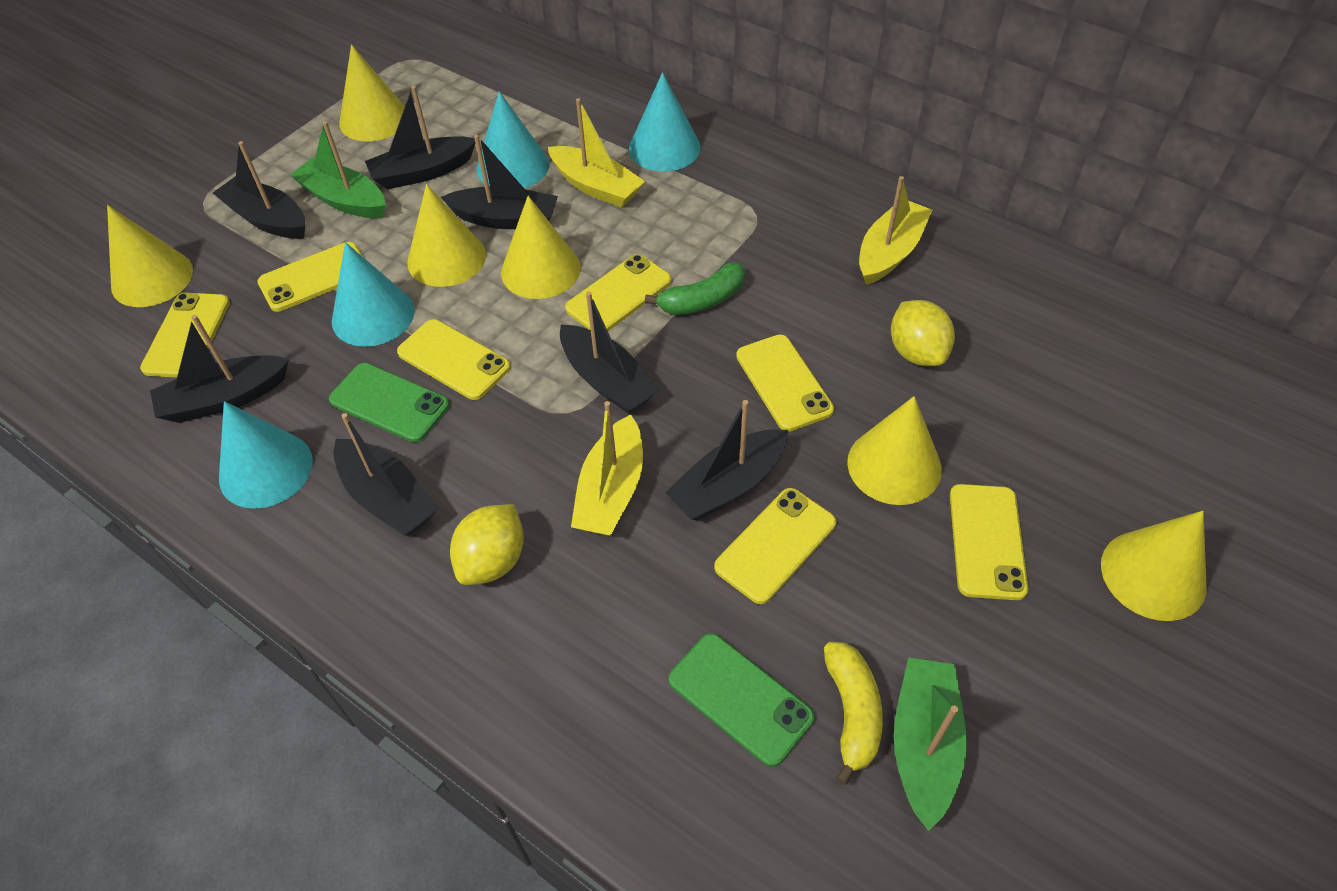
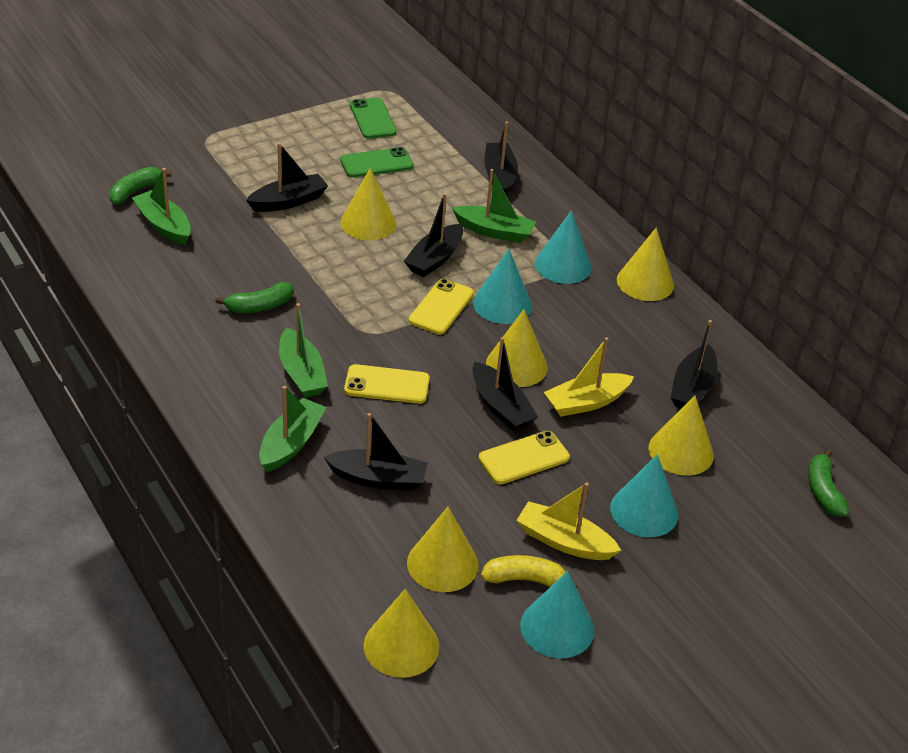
black boat: [150,315,289,423] [213,141,305,239] [333,413,437,536] [365,86,475,189] [441,135,558,229] [560,292,659,414] [665,400,788,521] = 7 -> [246,143,328,212] [323,413,428,491] [404,193,464,277] [473,337,538,431] [484,121,518,194] [671,320,717,408] = 6
green banana: [645,263,745,315] = 1 -> [109,167,171,204] [215,282,293,313] [808,449,850,517] = 3
green boat: [290,121,386,218] [894,657,967,831] = 2 -> [132,168,191,245] [259,386,327,472] [279,303,328,398] [452,169,536,243] = 4
yellow boat: [548,98,645,208] [571,401,643,536] [859,176,932,285] = 3 -> [516,482,621,560] [544,337,634,417] = 2
yellow lemon: [450,504,524,585] [891,300,955,366] = 2 -> none = 0
yellow phone: [140,293,230,378] [257,242,363,312] [397,319,511,400] [565,254,672,331] [714,488,836,604] [736,334,834,432] [950,484,1028,600] = 7 -> [344,364,430,404] [409,279,474,334] [479,431,570,484] = 3

